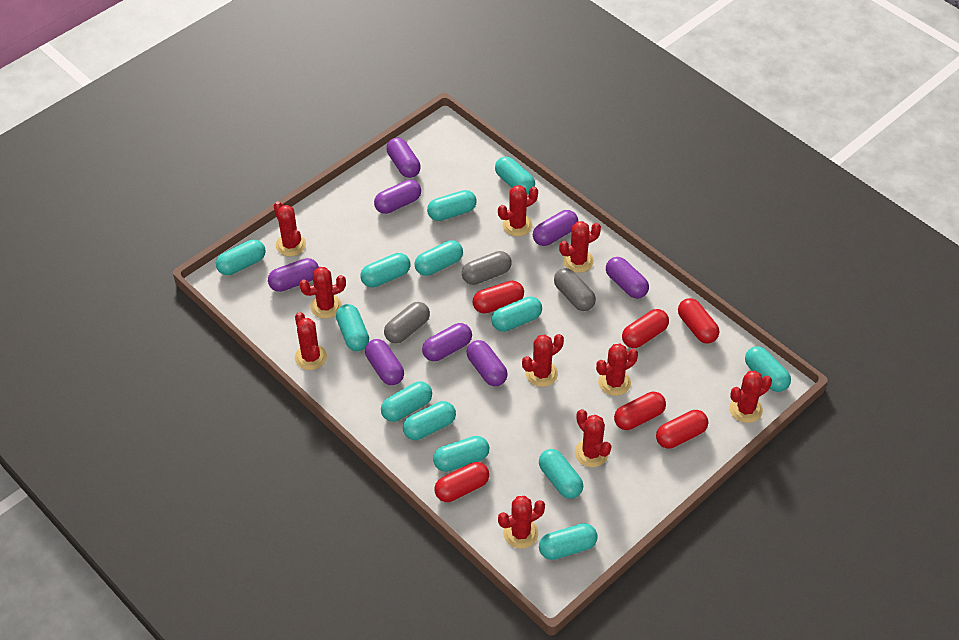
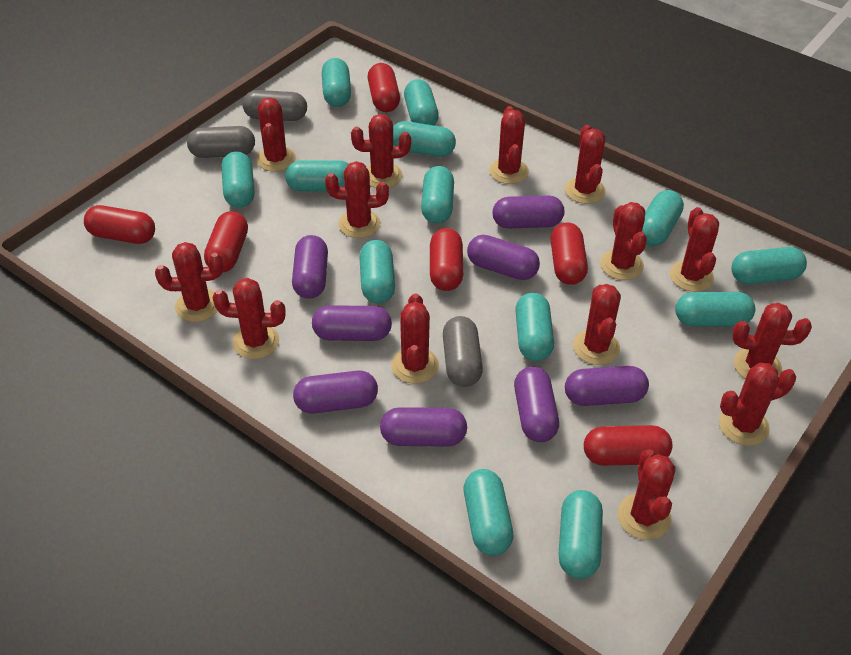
red cactus: [273,201,306,256] [295,312,327,370] [299,267,346,319] [498,185,538,237] [498,496,545,549] [522,334,564,387] [559,221,601,273] [575,409,611,467] [596,343,638,396] [729,371,772,423] = 10 -> [155,242,223,322] [213,278,286,359] [256,97,296,172] [325,161,389,238] [351,114,411,188] [391,293,439,384] [489,106,529,184] [565,125,606,204] [573,284,621,365] [600,202,647,280] [618,449,676,540] [670,207,719,292] [719,363,796,446] [732,303,812,379] = 14

